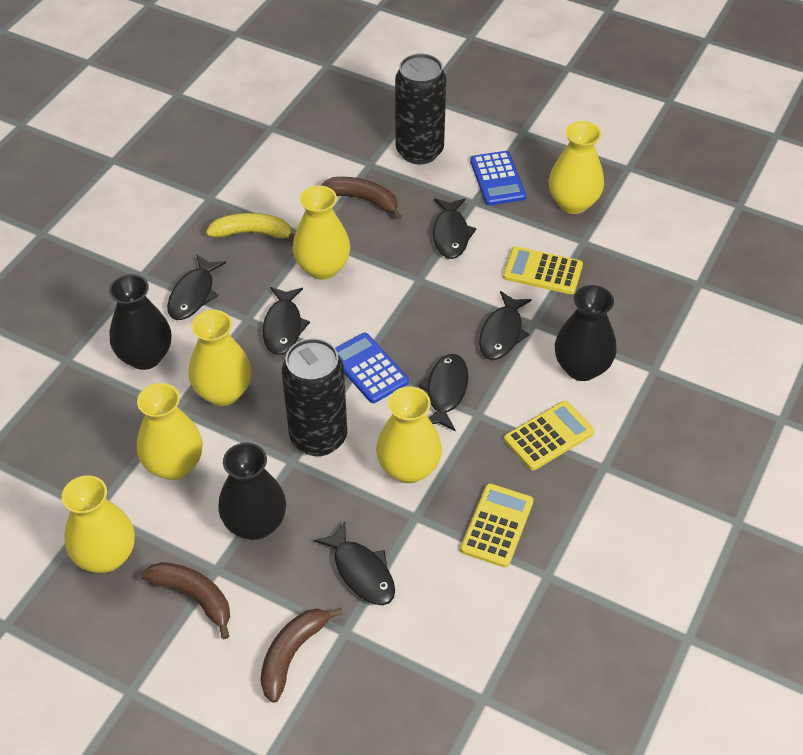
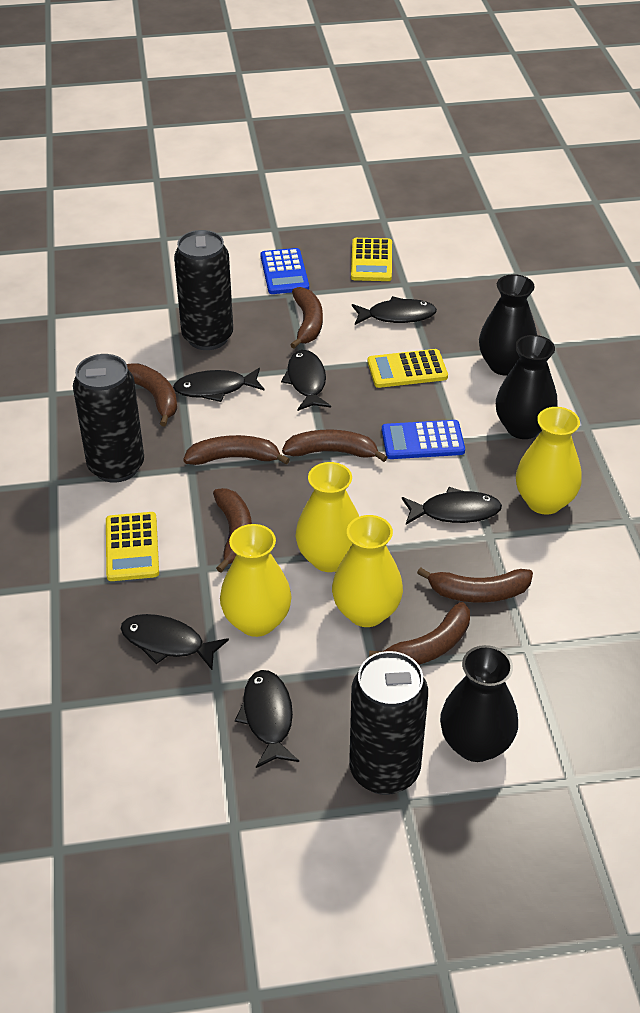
black can: [282,338,347,456] [395,54,446,165] = 2 -> [73,354,144,483] [174,230,233,350] [349,651,428,795] = 3
brown banana: [141,562,230,639] [260,608,343,703] [321,177,402,220] = 3 -> [127,363,177,426] [183,435,290,465] [213,488,252,572] [282,429,387,462] [290,287,323,348] [369,602,470,665] [417,567,533,602] = 7
yellow banana: [206,213,295,240] = 1 -> none = 0
yellow vase: [62,475,135,573] [137,383,203,480] [189,310,252,406] [292,185,350,280] [376,386,442,483] [549,121,604,214] = 6 -> [220,524,292,637] [296,462,359,572] [332,515,403,627] [516,407,582,515] = 4

